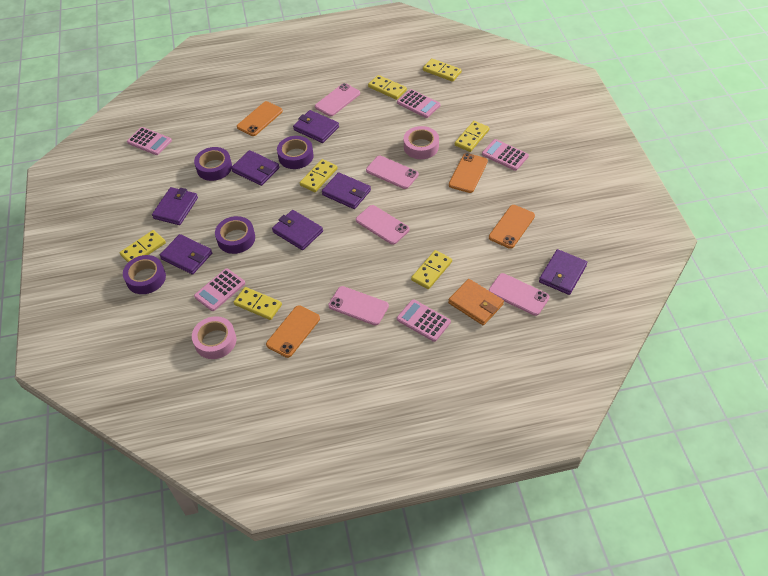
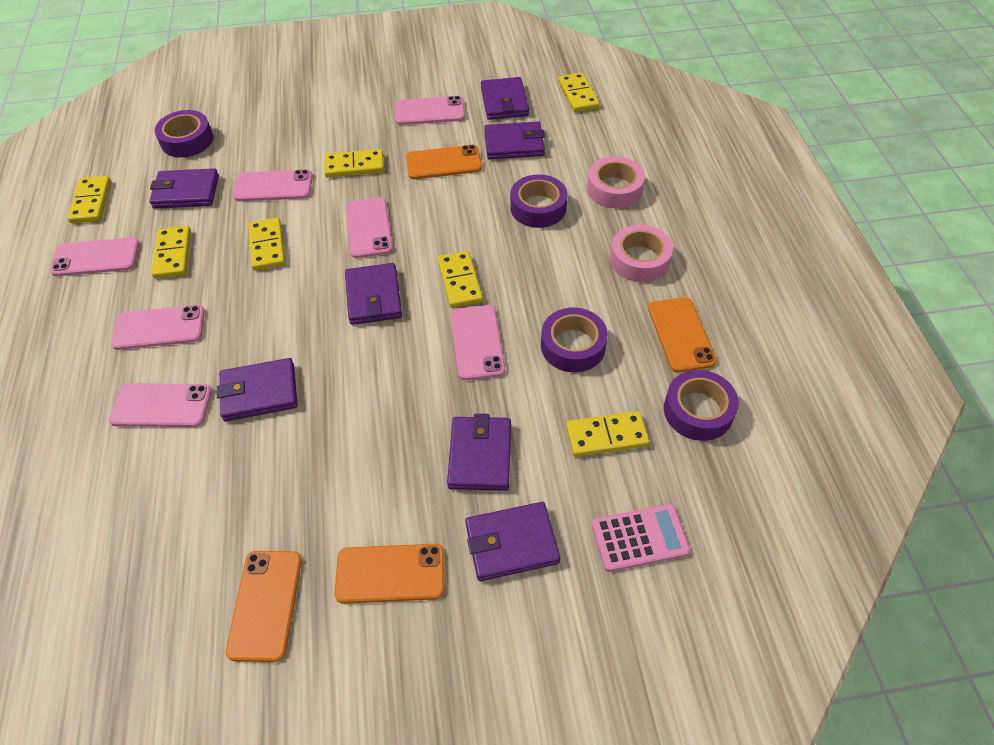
orange wallet: [448,279,504,326] = 1 -> none = 0
pink calculator: [127,127,172,155] [194,268,245,311] [397,89,441,118] [397,299,451,342] [482,139,529,171] = 5 -> [592,504,691,572] = 1
pink phone: [315,83,360,117] [328,286,389,326] [356,205,410,245] [366,156,419,189] [489,273,549,316] = 5 -> [50,237,139,276] [109,383,212,427] [111,305,205,350] [234,169,313,201] [346,197,393,258] [395,96,465,125] [451,305,505,380] = 7

